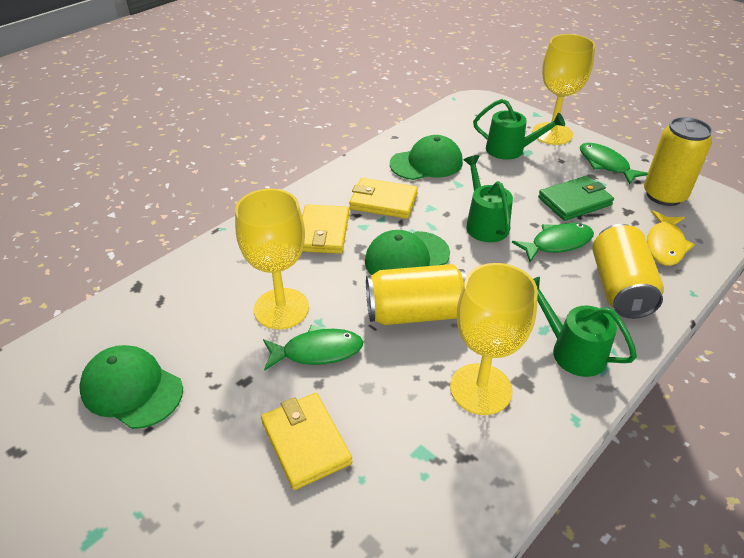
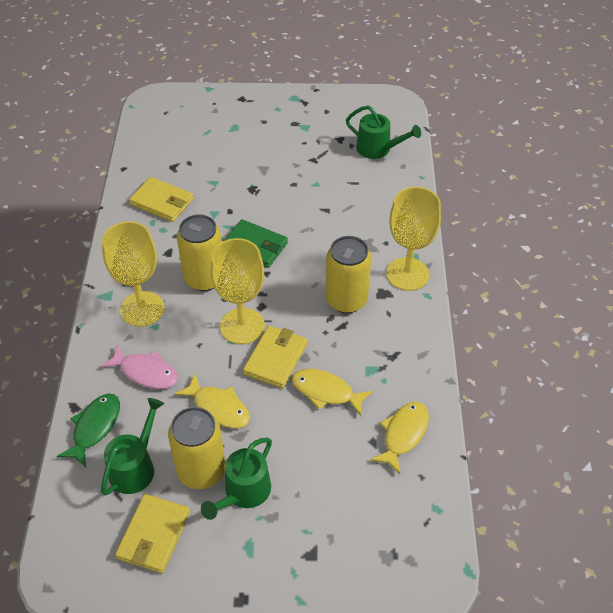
green cap: [79,345,183,429] [365,230,450,275] [390,135,463,180] = 3 -> none = 0
green fish: [263,325,363,370] [512,223,594,262] [580,143,648,184] = 3 -> [57,394,120,468] = 1
pink fish: none = 0 -> [100,345,178,389] = 1
yellow fish: [647,211,695,266] = 1 -> [175,374,250,428] [292,369,373,416] [370,401,429,474] = 3

